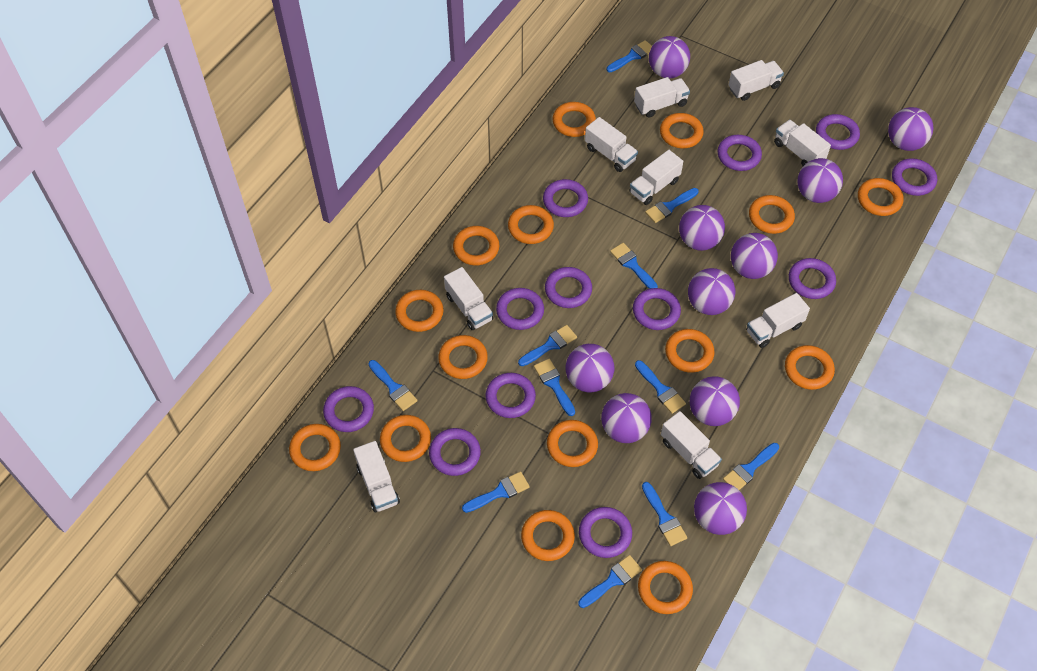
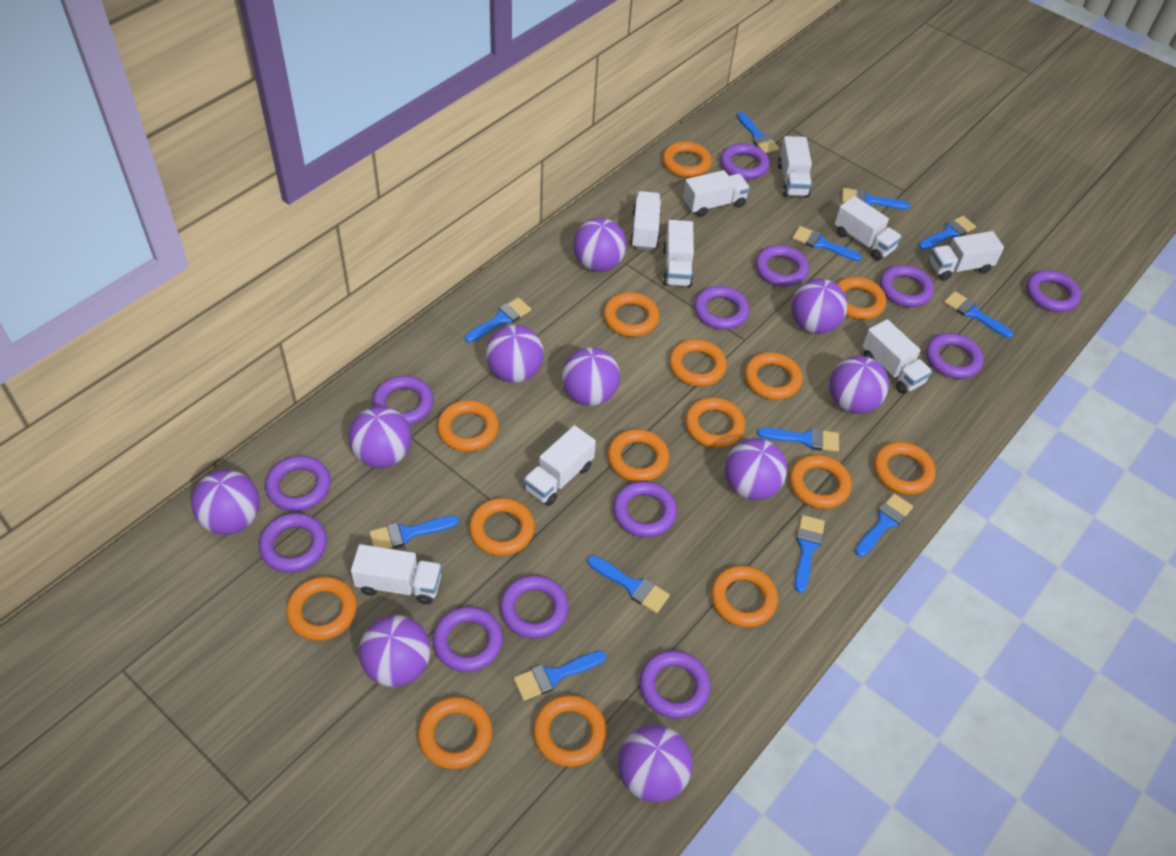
blue brush: [369,360,417,411] [462,471,530,513] [518,325,577,366] [534,359,575,416] [578,555,642,608] [607,40,652,72] [610,243,658,289] [635,360,686,414] [642,482,687,546] [645,188,699,223] [723,443,779,490] = 11 -> [369,516,459,549] [465,297,531,343] [514,651,606,701] [587,555,670,613] [737,112,779,154] [757,428,839,452] [792,226,862,261] [794,515,825,593] [842,188,910,209] [855,494,913,557] [918,216,976,250] [944,291,1014,338] = 12
purple ring: [323,386,374,432] [429,428,481,476] [485,373,536,418] [496,288,544,330] [543,179,588,217] [545,267,592,308] [579,507,632,558] [633,288,681,330] [718,135,762,171] [789,258,836,299] [816,114,860,150] [892,158,937,196] = 12 -> [259,513,327,573] [265,456,331,511] [372,376,434,425] [432,606,503,672] [500,575,569,638] [613,481,677,537] [639,650,711,718] [694,286,749,330] [720,143,770,180] [755,245,809,287] [880,265,934,307] [926,333,983,379] [1026,270,1081,312] = 13

